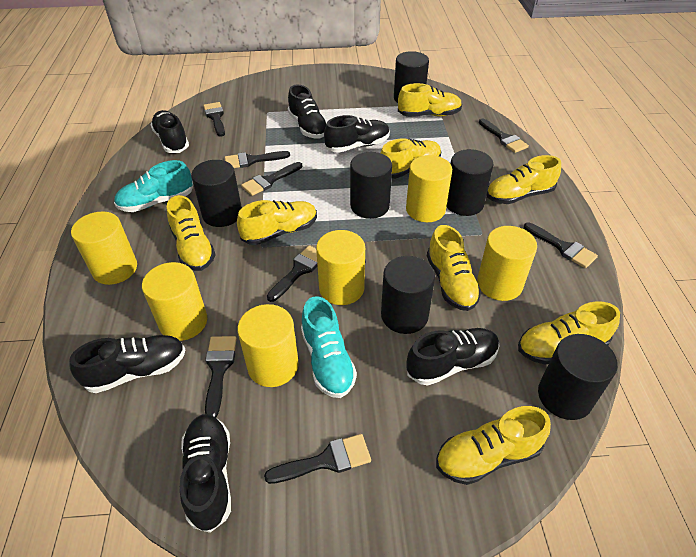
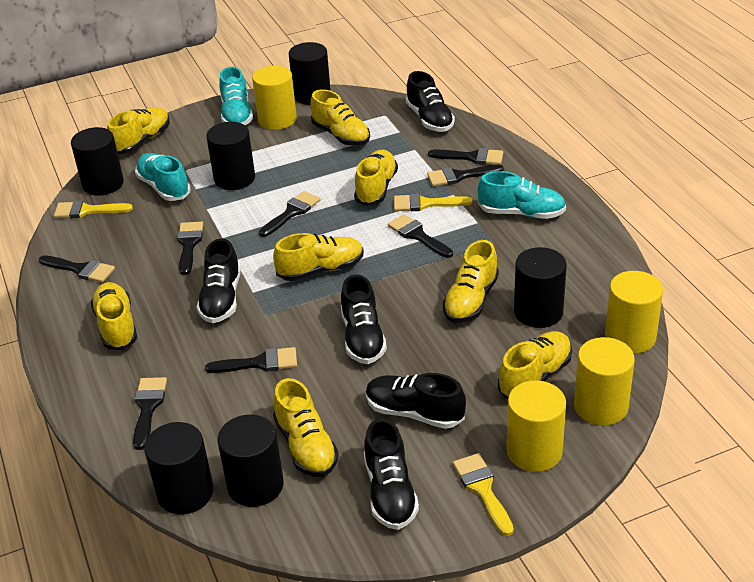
black shoe: [69,335,186,393] [150,110,189,153] [180,414,231,533] [288,84,327,138] [324,115,390,153] [407,328,500,385] = 6 -> [197,238,241,323] [341,274,387,364] [364,418,419,530] [366,373,466,429] [406,71,455,132] = 5
turquoise shoe: [114,160,193,212] [301,296,357,398] = 2 -> [135,153,191,201] [219,67,253,125] [478,171,566,219] = 3
yellow brush: none = 0 -> [54,200,133,218] [394,193,472,211] [453,453,514,536] = 3
yellow cylinder: [71,211,137,285] [142,262,207,341] [237,304,299,387] [316,230,365,305] [406,155,452,222] [477,226,537,301] = 6 -> [252,66,297,130] [506,380,566,472] [574,337,635,426] [605,271,663,354] = 4

